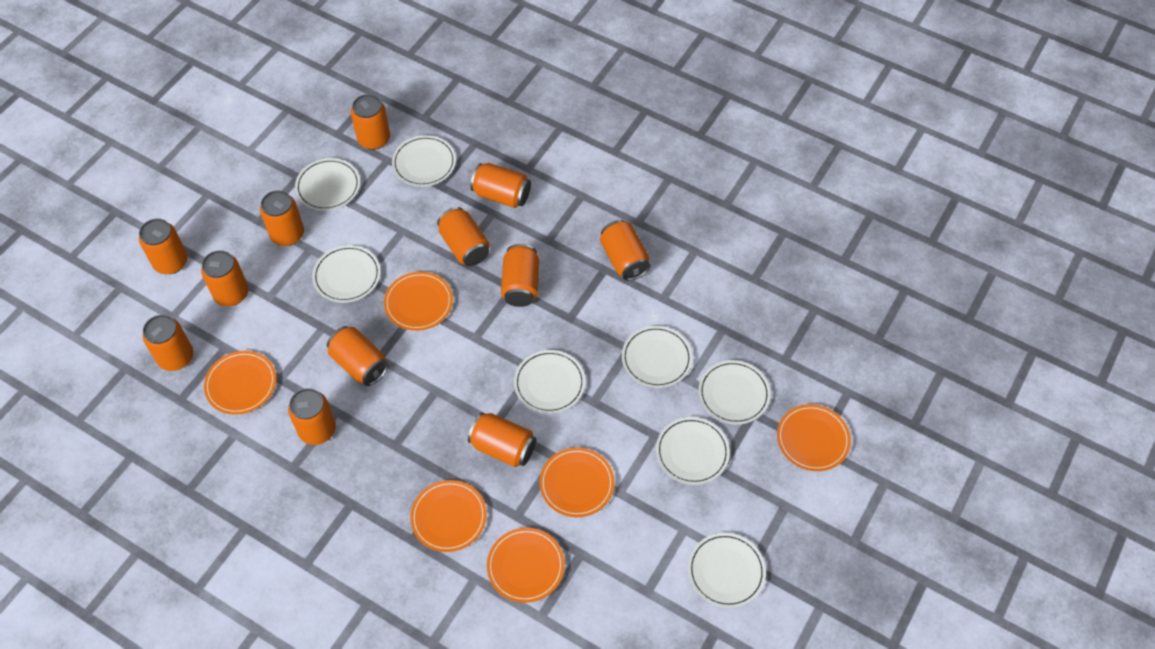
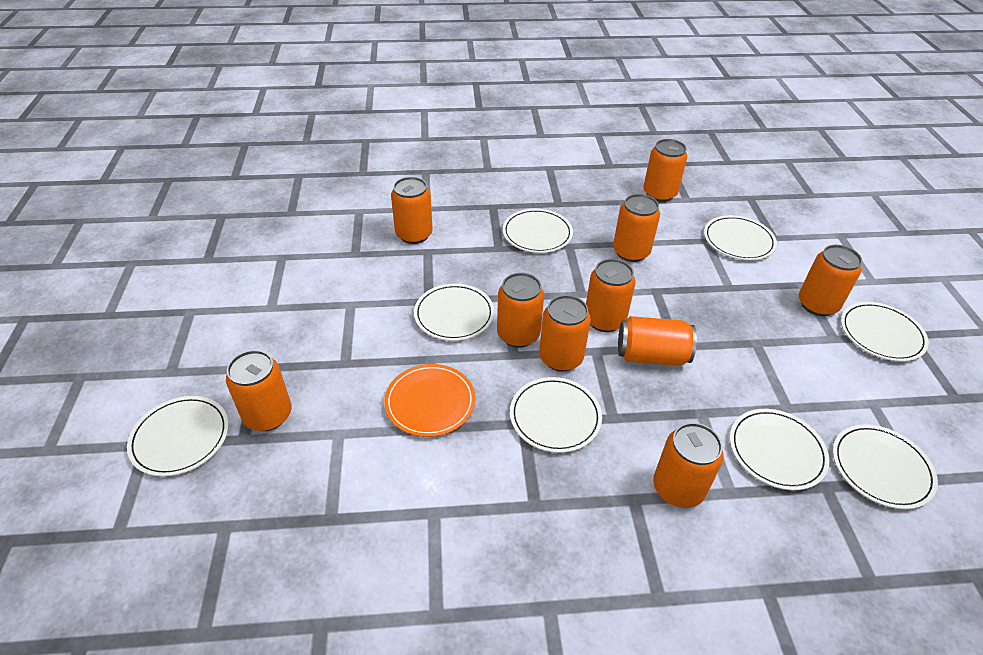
orange can: [139,219,187,274] [142,315,193,371] [201,250,249,306] [260,190,304,246] [288,388,336,445] [327,326,389,386] [351,94,390,150] [437,207,490,266] [468,412,536,467] [470,163,531,208] [501,244,539,307] [600,220,651,281] = 12 -> [226,350,292,431] [391,177,433,244] [497,273,544,348] [539,295,591,372] [586,259,636,332] [613,194,660,262] [618,316,697,366] [643,139,687,202] [653,423,724,508] [799,245,862,316] = 10
orange plate: [204,351,276,415] [384,272,453,331] [410,480,487,552] [487,528,565,603] [540,448,615,517] [777,404,851,471] = 6 -> [384,364,475,437] = 1

